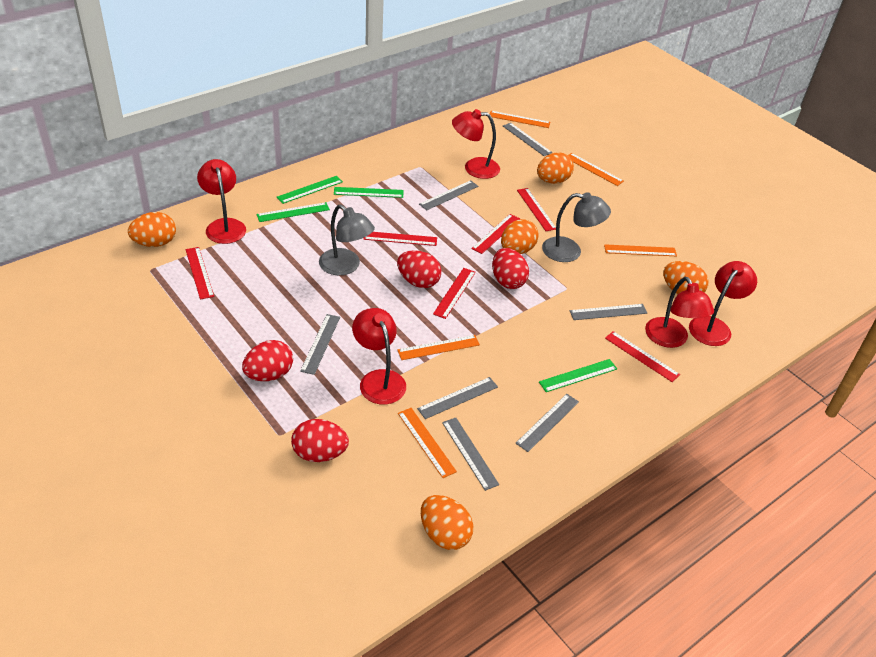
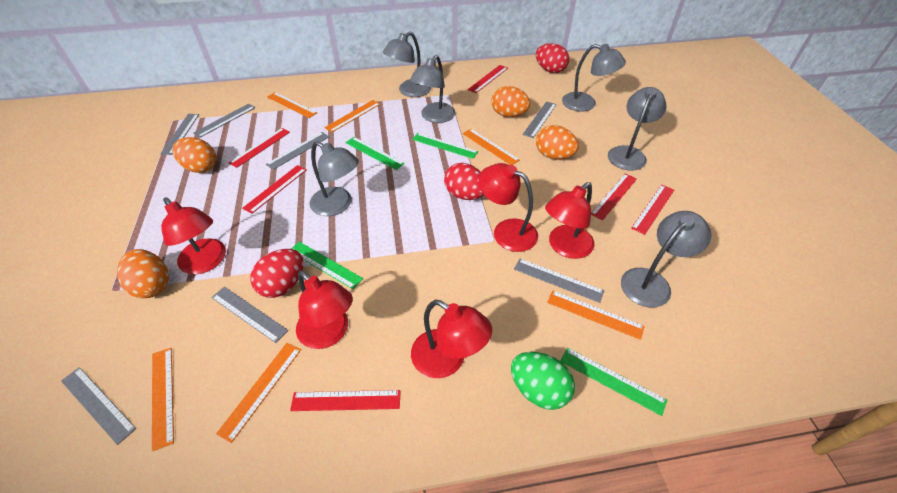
green egg: none = 0 -> [511,352,575,410] = 1
grey lamp: [319,204,375,275] [542,192,611,262] = 2 -> [309,141,359,216] [383,32,431,97] [410,55,456,123] [562,44,626,111] [608,87,666,171] [621,211,711,308] = 6
orange egg: [128,212,176,247] [421,495,473,550] [501,219,538,254] [537,152,574,184] [663,261,708,294] = 5 -> [117,249,169,298] [172,137,216,173] [491,86,530,117] [536,125,579,159] = 4
orange ruler: [397,335,480,360] [398,408,457,478] [490,111,550,128] [568,153,624,186] [604,244,677,256] = 5 -> [152,348,174,451] [216,343,301,443] [267,92,317,118] [324,100,380,132] [463,129,520,165] [547,290,645,340] = 6
red egg: [242,340,293,381] [291,419,349,462] [397,250,441,288] [492,248,529,289] = 4 -> [250,249,304,298] [444,163,484,200] [536,43,569,73] = 3

